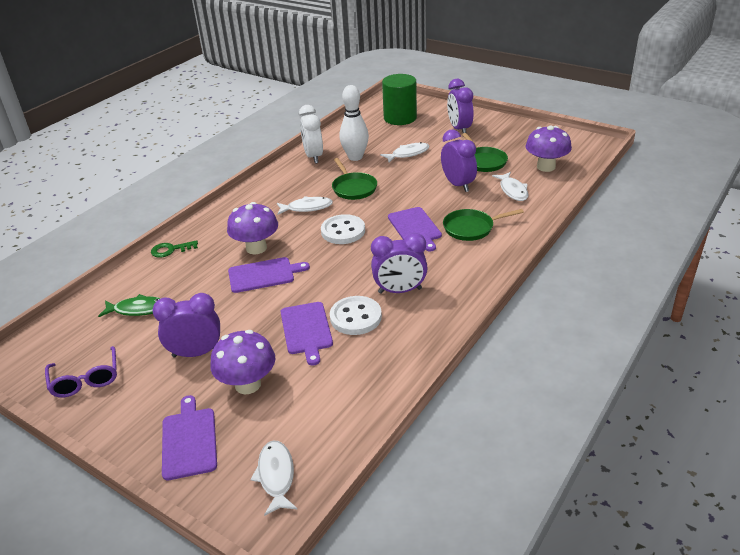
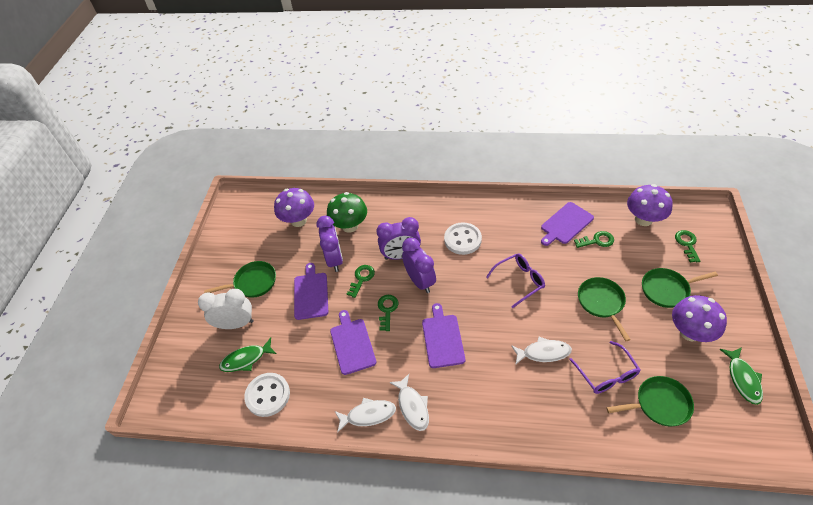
green cylinder: [382,74,417,125] = 1 -> none = 0
green fish: [98,294,161,317] = 1 -> [219,338,277,372] [719,347,763,405] = 2
green key: [151,240,198,258] = 1 -> [347,265,375,298] [378,295,398,331] [574,231,614,248] [675,230,700,262] = 4
green mushroom: none = 0 -> [327,192,367,233] = 1
green pan: [332,158,377,200] [443,209,524,241] [462,133,508,172] = 3 -> [204,261,276,298] [578,277,631,341] [606,376,694,426] [642,268,718,308] = 4
purple clock: [153,293,220,357] [371,233,428,294] [441,130,477,192] [447,79,474,133] = 4 -> [316,216,343,272] [377,217,421,260] [402,238,436,293] = 3
purple glasses: [45,346,117,397] = 1 -> [486,254,545,308] [569,341,640,394] = 2
white bowling pin: [339,85,369,161] = 1 -> none = 0
white fish: [251,441,298,516] [277,196,333,215] [380,142,430,163] [492,172,528,201] = 4 -> [335,398,396,433] [389,374,429,431] [511,337,572,365] = 3

